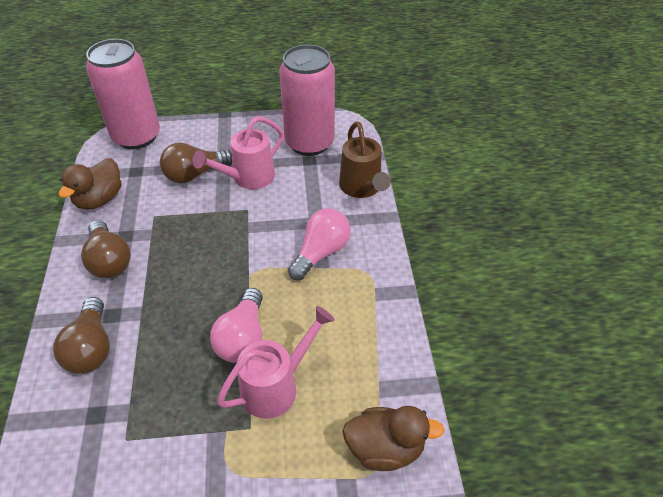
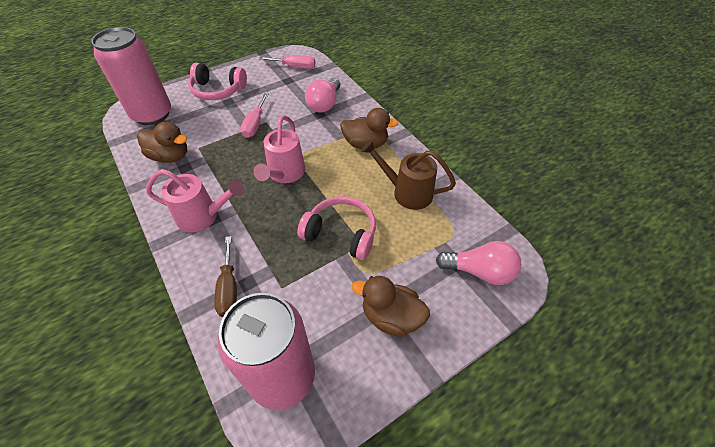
brown duck: [58,158,121,210] [343,406,445,471] = 2 -> [137,122,187,163] [340,108,399,149] [352,276,430,337] = 3
brown light bulb: [53,297,110,374] [81,220,131,278] [160,143,232,183] = 3 -> none = 0
brown screwdriver: none = 0 -> [214,236,237,317] = 1
pink headphones: none = 0 -> [188,63,247,100] [297,196,376,260] = 2
pink screwdriver: none = 0 -> [240,93,268,138] [259,55,315,69] = 2

